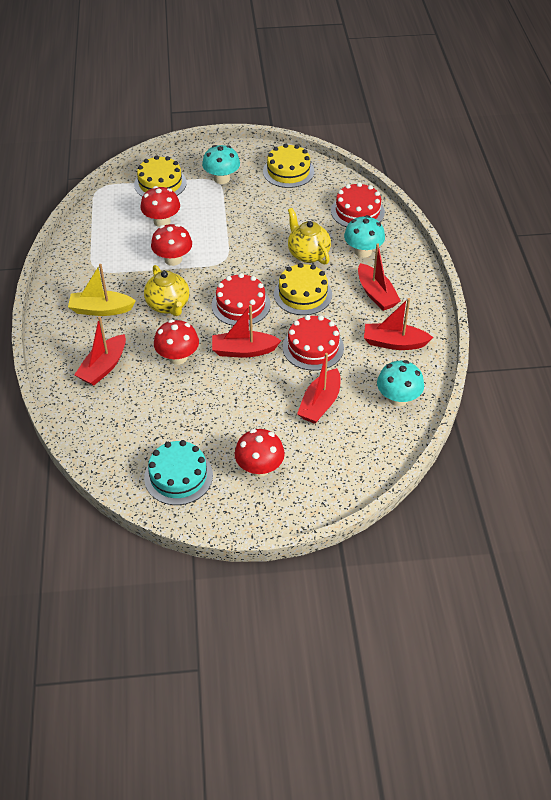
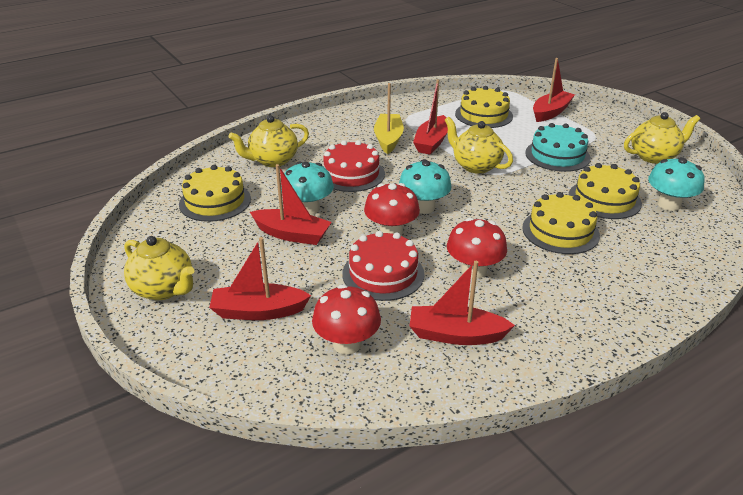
red cake: [211,273,271,326] [283,315,344,371] [331,182,385,227] = 3 -> [323,140,385,192] [342,231,425,301] = 2
red mushroom: [140,186,180,227] [151,224,192,266] [154,320,199,365] [235,429,285,477] = 4 -> [312,284,381,354] [364,183,420,236] [447,218,507,279] = 3
yellow cake: [134,155,187,197] [263,144,314,188] [274,263,332,315] = 3 -> [179,165,251,222] [455,86,513,128] [522,192,600,254] [569,163,642,219] = 4
yellow teapot: [144,265,189,316] [288,208,331,265] = 2 -> [124,236,194,300] [229,115,309,167] [445,117,513,174] [624,112,700,164] = 4

